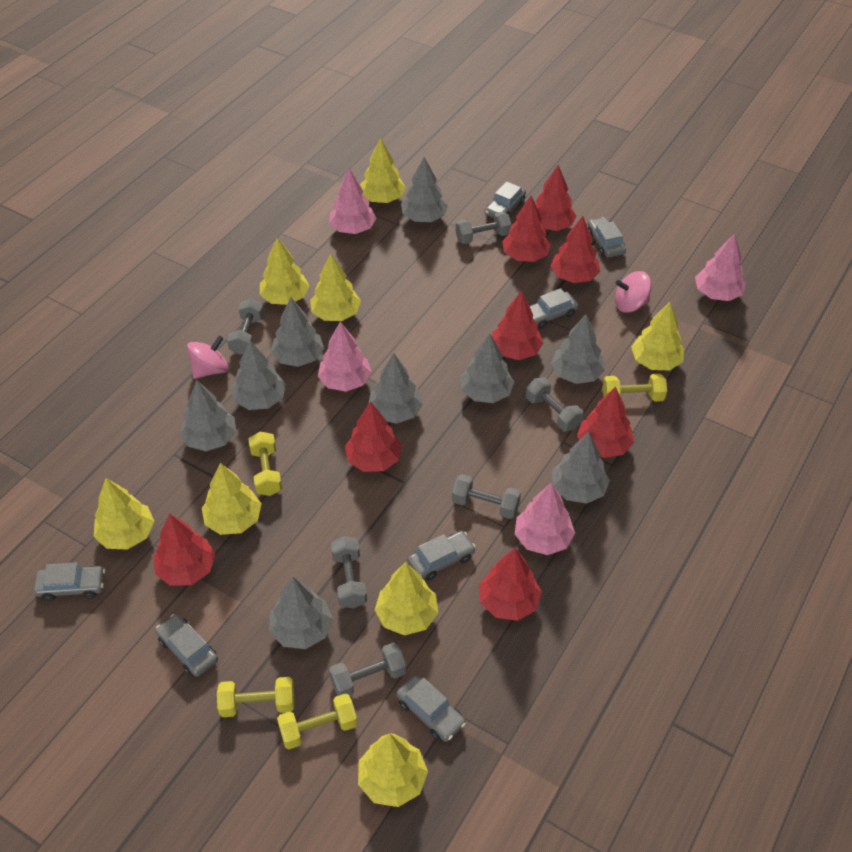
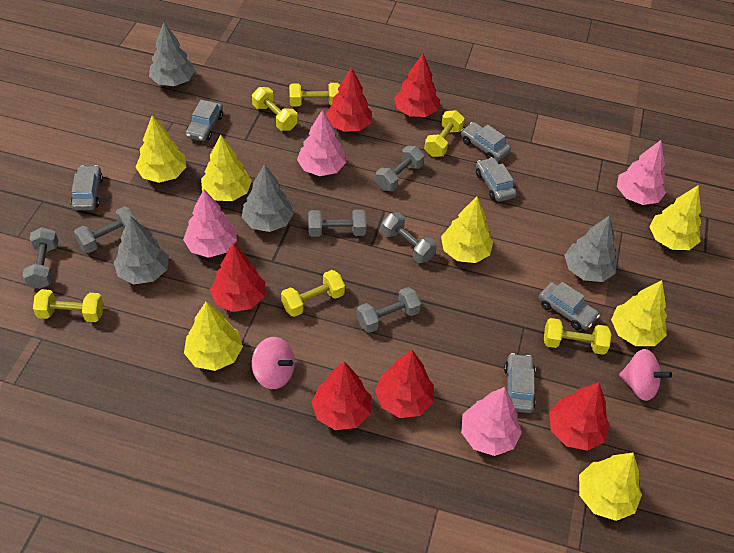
grey car: [34,562,106,601] [156,614,218,677] [396,675,466,742] [408,531,476,581] [485,181,526,218] [530,288,579,329] [588,217,626,258] = 7 -> [70,165,103,210] [186,100,223,141] [461,122,511,161] [476,157,517,202] [504,353,536,413] [539,282,600,330] = 6
grey tree: [180,380,236,451] [231,340,286,410] [269,576,333,649] [271,298,324,367] [368,353,423,424] [401,157,448,222] [460,334,514,403] [551,315,605,384] [552,432,610,504] = 9 -> [113,215,169,284] [149,22,195,86] [242,164,294,232] [564,216,617,282] = 4
red tree: [154,514,216,586] [345,401,402,472] [479,548,542,621] [492,291,543,360] [502,196,551,262] [536,165,577,231] [551,216,600,283] [577,387,634,458] = 8 -> [210,243,265,312] [311,361,371,430] [326,67,372,132] [375,350,434,418] [394,54,440,117] [549,382,609,451] = 6
yellow dumbbell: [217,677,295,717] [248,432,282,496] [277,693,358,749] [603,374,667,401] = 4 -> [33,289,103,322] [252,87,298,131] [281,270,345,317] [289,83,340,106] [424,110,465,157] [544,318,611,355] = 6
yellow tree: [94,478,155,550] [202,463,261,535] [260,237,310,305] [310,254,361,321] [358,734,428,807] [360,138,406,203] [375,562,438,636] [631,302,684,370] = 8 -> [136,116,186,183] [184,301,243,371] [201,135,252,201] [441,197,493,263] [579,453,642,521] [611,280,667,346] [649,185,702,250] = 7

